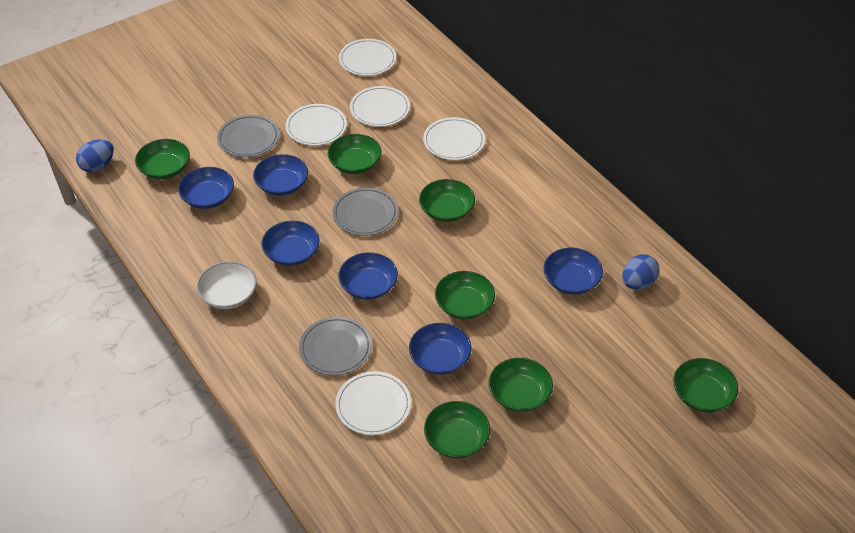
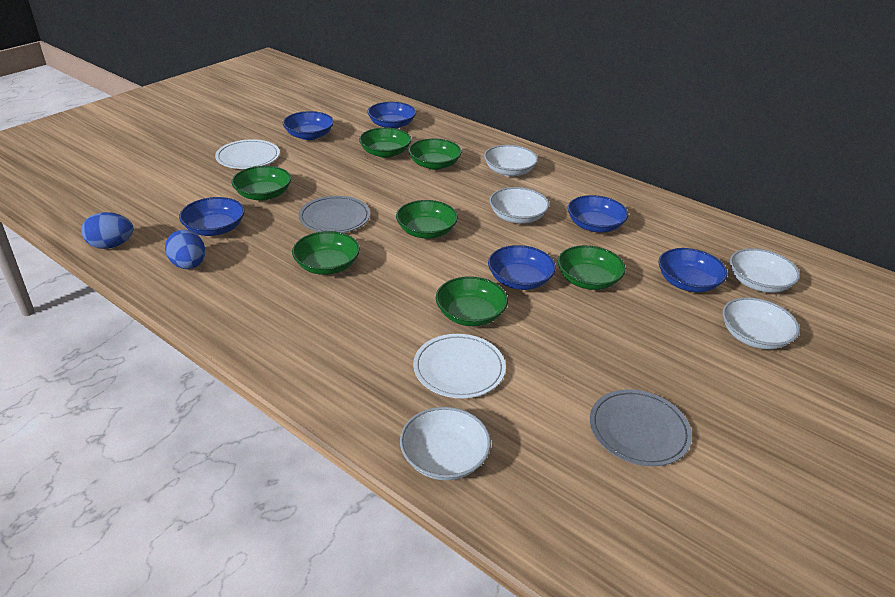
grey plate: [217,115,279,157] [299,317,372,376] [333,187,398,236] = 3 -> [298,196,370,233] [590,389,692,466] = 2
white bowl: [196,261,257,309] = 1 -> [400,407,491,480] [484,145,538,177] [489,187,549,224] [722,297,800,350] [730,248,800,293] = 5
white plate: [285,104,347,146] [335,371,411,435] [339,39,396,76] [350,86,410,127] [423,117,485,160] = 5 -> [215,139,280,169] [413,334,506,398] = 2

